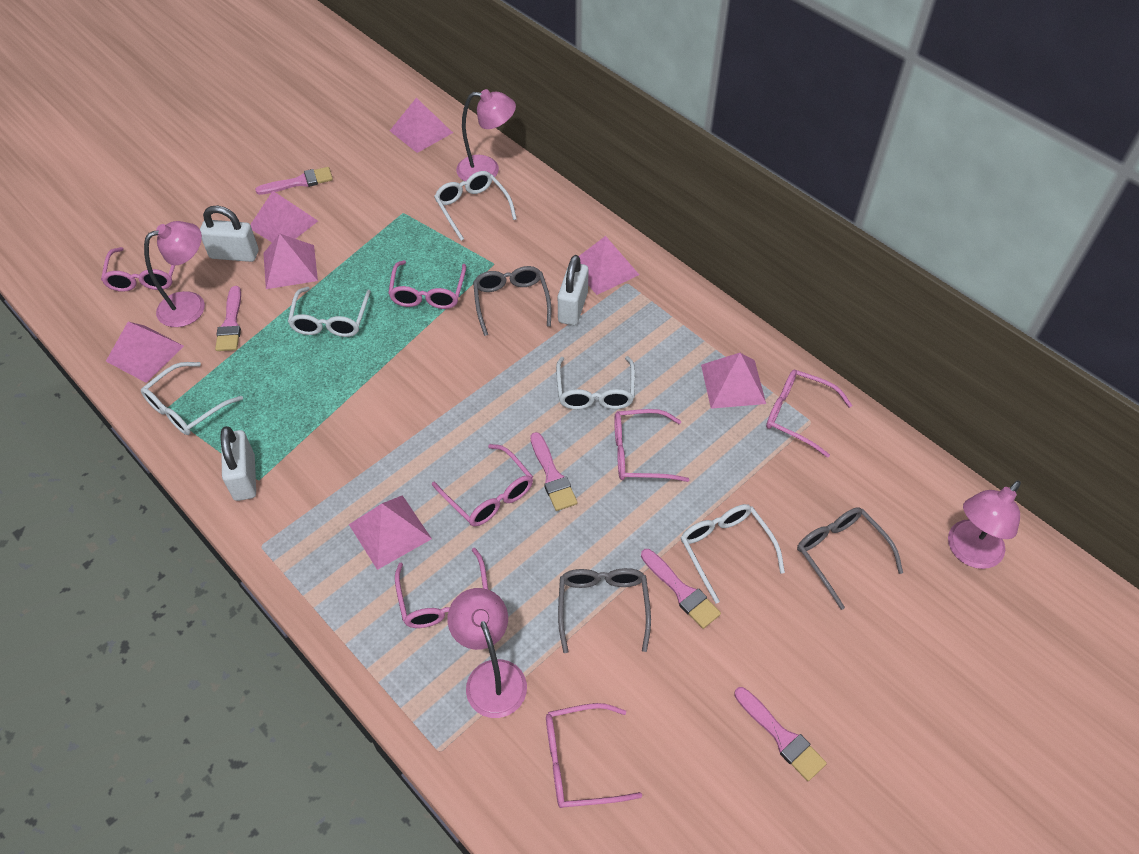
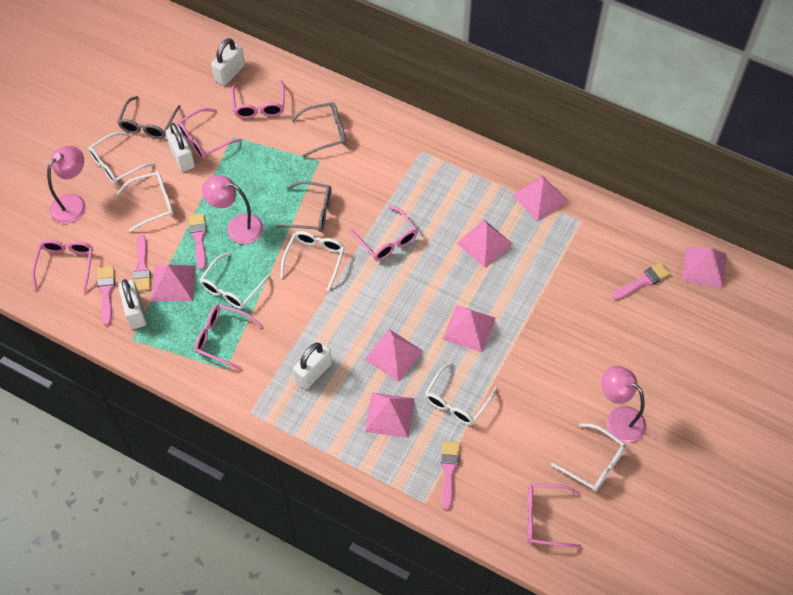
pink glasses: [101,247,175,292] [388,260,466,309] [395,548,488,628] [432,444,533,527] [546,703,642,808] [614,409,689,482] [766,370,852,458] = 7 -> [32,240,93,293] [177,108,242,159] [194,304,263,370] [231,80,285,119] [349,206,418,261] [527,484,581,548] = 6
pink lamp: [144,221,205,327] [448,588,527,718] [456,89,516,181] [948,480,1021,569] = 4 -> [47,146,86,224] [202,175,263,244] [601,366,646,443] = 3
white glasses: [141,362,243,435] [288,287,371,337] [434,171,517,241] [556,356,635,410] [681,504,785,603] = 5 -> [88,132,155,184] [117,172,174,232] [199,252,271,309] [280,231,345,291] [425,362,497,425] [551,423,626,491] = 6
white padlock: [200,205,258,262] [220,426,256,501] [558,255,588,325] = 3 -> [118,279,146,329] [166,123,195,172] [211,38,245,86] [293,342,332,389] = 4

